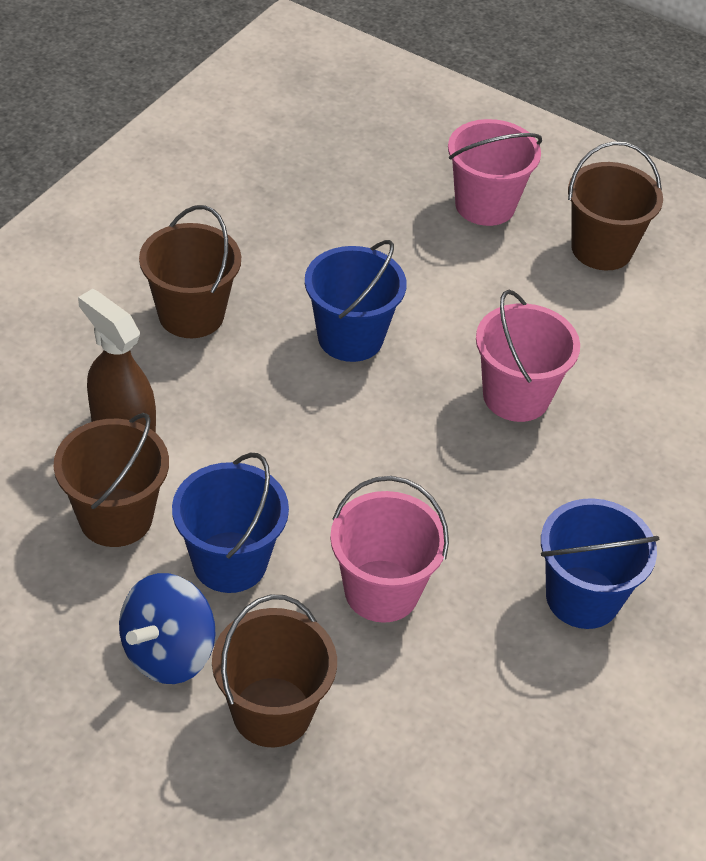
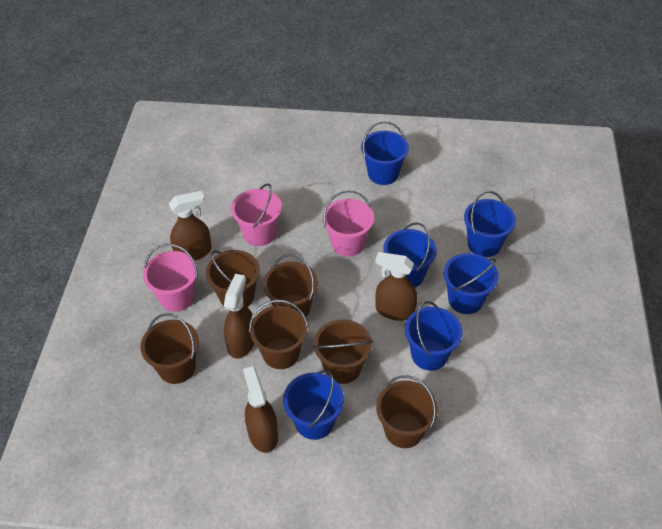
blue bucket: [172,453,289,593] [305,240,407,362] [541,498,659,629] = 3 -> [283,370,344,440] [361,121,409,185] [383,222,437,287] [405,301,463,371] [444,253,499,314] [464,191,516,257] = 6
blue spinning top: [119,573,216,684] = 1 -> none = 0
brown bucket: [54,413,169,547] [139,205,241,338] [212,594,337,747] [568,141,663,270] = 4 -> [140,313,199,384] [206,250,260,307] [249,300,308,369] [263,254,318,317] [313,319,373,384] [376,375,438,448] = 6
brown spray bottle: [78,289,156,433] = 1 -> [169,191,212,260] [224,274,254,359] [243,366,278,453] [375,252,417,321] = 4

